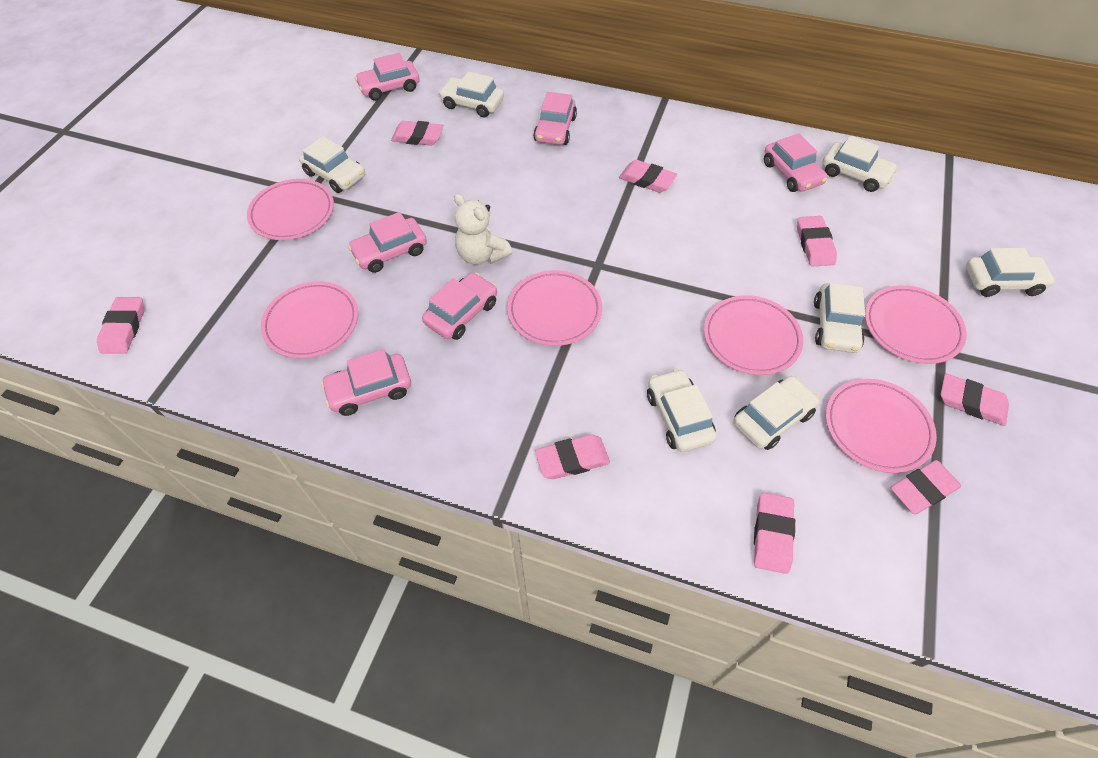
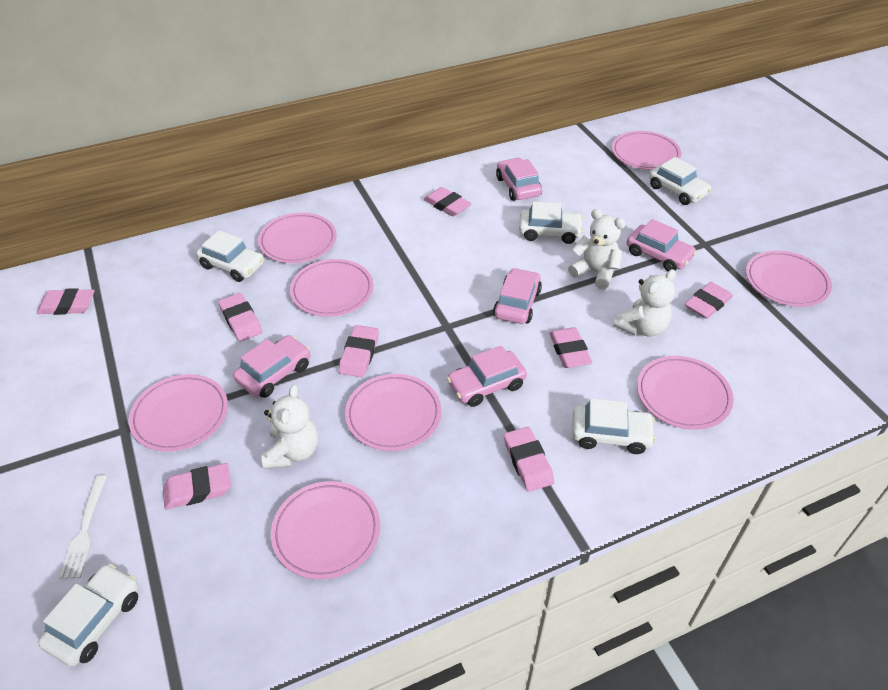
pink car: [321,349,411,416] [348,212,427,273] [355,53,420,101] [422,272,497,340] [533,92,577,145] [764,133,828,192] = 6 -> [233,335,310,398] [446,345,527,407] [493,268,542,324] [496,158,542,201] [627,219,697,271] = 5
pink plate: [247,179,334,240] [261,281,358,359] [507,270,602,346] [704,295,803,375] [826,379,937,473] [865,285,967,364] = 6 -> [129,374,228,452] [258,213,336,263] [271,481,380,579] [290,259,373,317] [345,374,441,451] [612,131,681,170] [637,356,734,430] [746,250,832,307] = 8
white car: [299,136,365,193] [439,71,504,117] [647,369,717,452] [733,376,819,450] [814,283,865,353] [822,135,898,192] [966,248,1056,297] = 7 -> [38,564,138,666] [196,230,264,282] [519,201,583,244] [572,398,656,454] [649,157,712,205] = 5
white fork: none = 0 -> [59,475,107,579] = 1
white teddy bear: [454,194,512,265] = 1 -> [262,385,318,469] [568,209,626,290] [614,269,676,337] = 3

